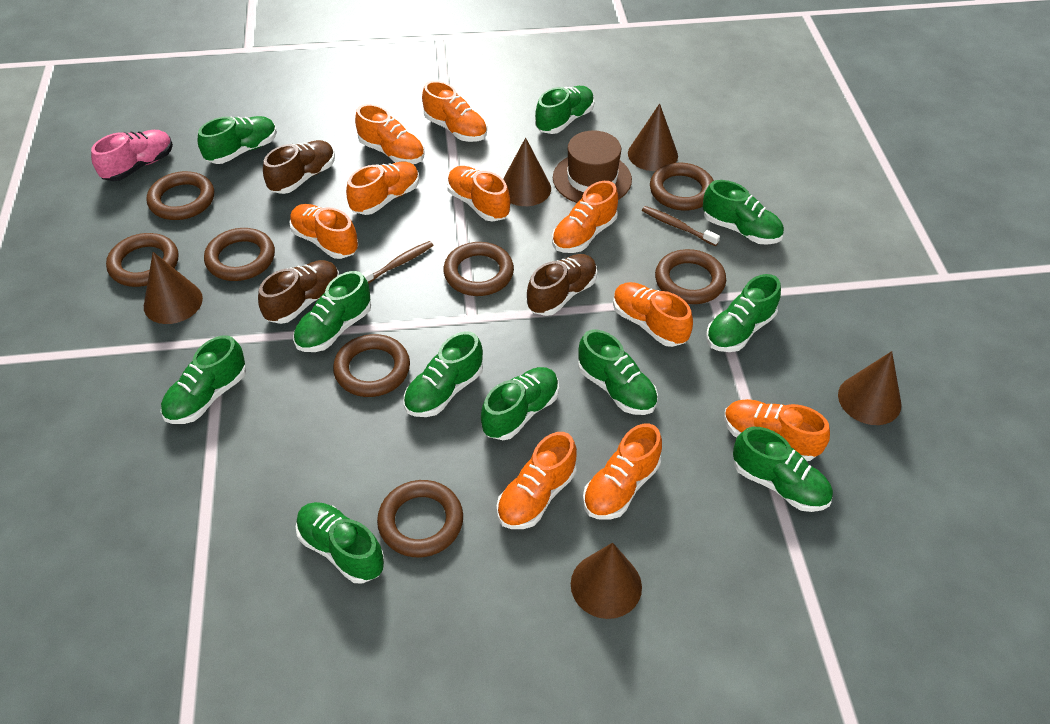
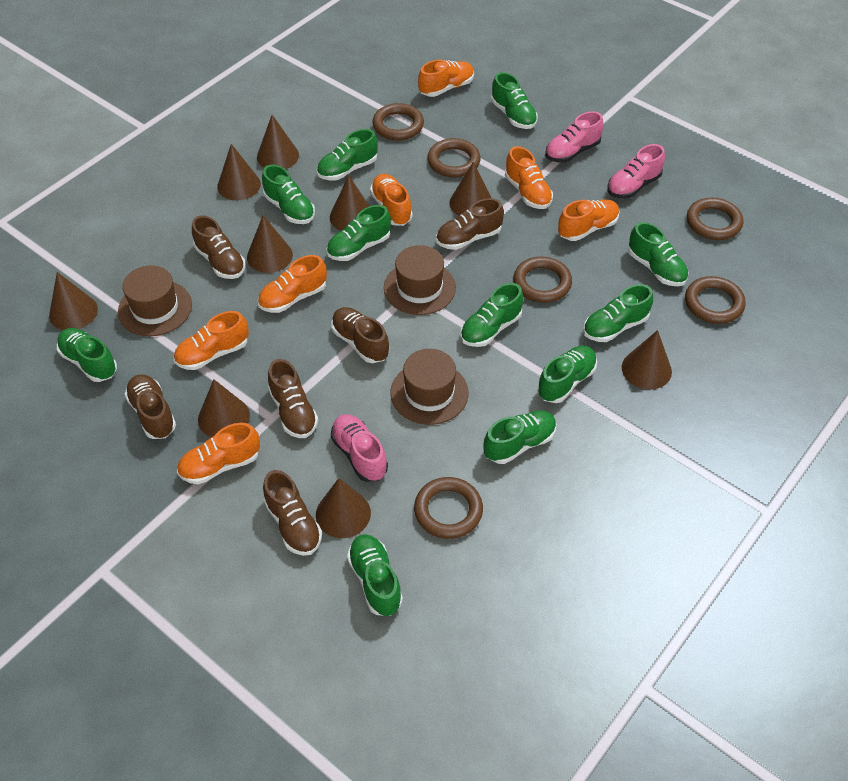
brown cone: [144,252,203,324] [503,138,551,206] [571,543,642,619] [628,104,678,171] [838,351,901,425] = 5 -> [49,272,98,330] [198,379,250,437] [217,144,261,200] [247,215,293,273] [257,115,299,169] [316,478,371,538] [330,175,369,231] [449,162,491,215] [622,330,672,390] = 9
brown hat: [553,130,632,203] = 1 -> [118,265,192,336] [384,245,456,315] [391,349,469,425] = 3
brown ring: [106,233,178,287] [147,171,214,220] [204,228,275,281] [333,334,410,397] [377,480,463,557] [443,242,514,296] [650,163,714,211] [655,249,726,304] = 8 -> [372,103,424,140] [414,477,483,539] [427,138,481,177] [513,257,572,303] [685,276,746,324] [687,198,743,240] = 6
brown shoe: [258,260,339,324] [263,140,335,194] [527,254,597,316] = 3 -> [125,374,176,439] [192,215,246,279] [263,470,322,556] [268,359,319,438] [331,307,389,363] [436,198,504,250] = 6
brown toothbrush: [362,241,433,284] [642,206,720,246] = 2 -> none = 0
orange shoe: [289,204,359,259] [346,161,419,215] [355,104,424,164] [422,81,487,142] [447,166,510,221] [497,432,577,529] [552,181,618,253] [583,424,662,520] [613,282,693,347] [724,399,830,461] = 10 -> [174,311,249,370] [177,423,260,484] [258,255,327,313] [370,174,413,226] [418,60,474,97] [505,146,553,209] [558,199,620,241] = 7
pink shoe: [91,130,173,181] = 1 -> [331,414,388,482] [545,111,604,163] [607,144,665,199] = 3

